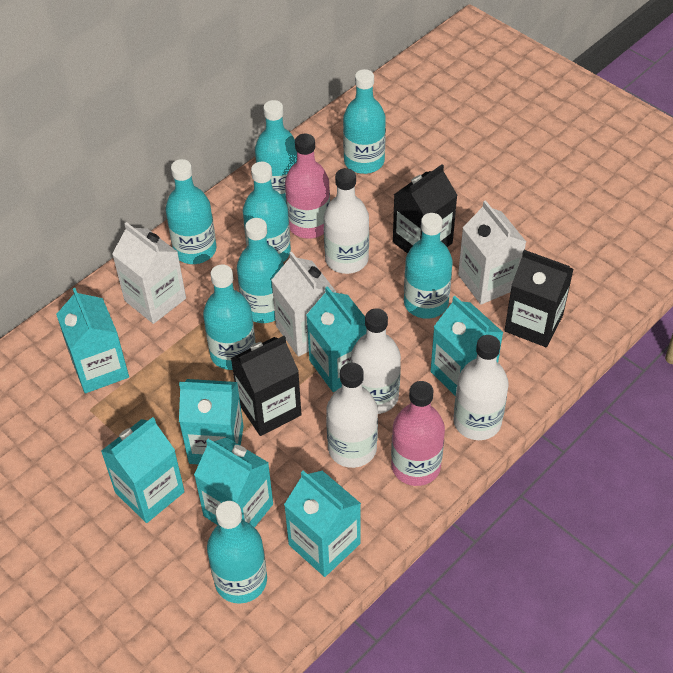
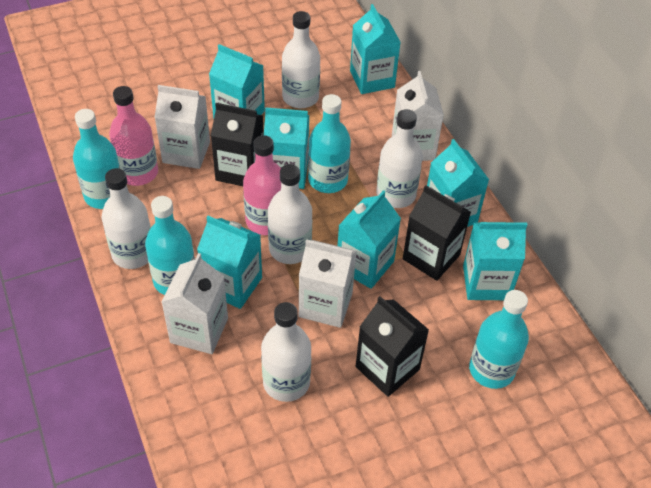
turquoise bottle: [166,159,217,264] [203,264,255,370] [207,501,267,604] [237,218,284,323] [243,162,291,262] [255,100,297,202] [343,69,386,174] [404,213,453,319] = 8 -> [73,109,120,209] [145,196,195,295] [308,94,351,193] [469,290,529,389] = 4
white bottle: [324,168,369,274] [326,363,378,468] [351,308,401,414] [453,335,509,440] = 4 -> [102,168,151,269] [261,302,311,402] [268,164,312,264] [282,11,320,108] [376,109,423,208] = 5
white carton: [112,222,186,324] [272,252,336,357] [458,200,526,305] = 3 -> [155,85,210,169] [161,253,228,354] [299,239,357,328] [392,71,444,161] = 4

